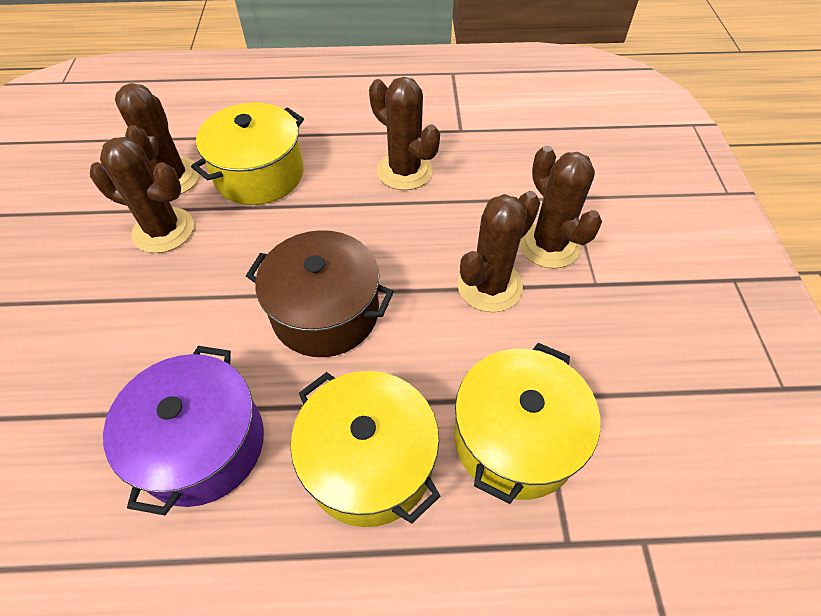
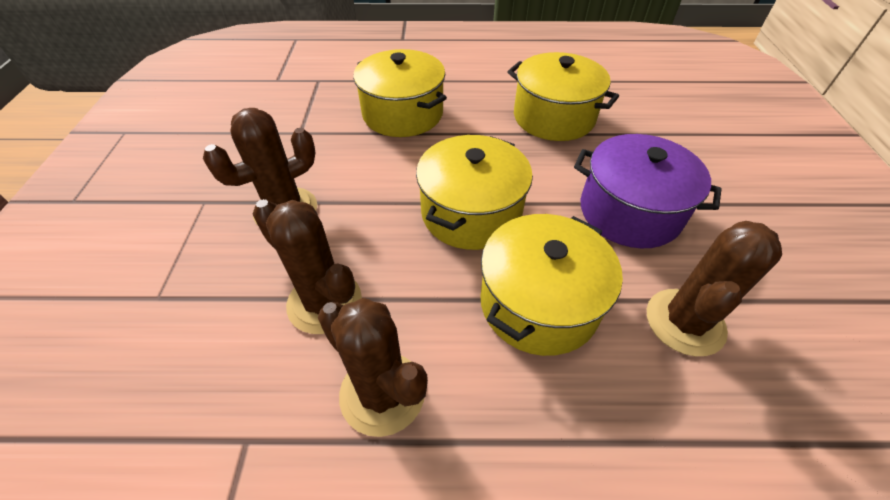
brown cactus: [90,137,194,253] [115,83,200,194] [369,77,440,190] [457,191,540,312] [519,146,602,268] = 5 -> [203,108,317,225] [253,199,362,334] [318,298,428,437] [647,221,782,356] = 4
brown pot: [246,230,394,357] = 1 -> none = 0
yellow pot: [191,103,304,205] [291,371,441,527] [454,343,600,504] = 3 -> [353,49,447,137] [416,135,533,250] [481,214,623,356] [508,52,619,141] = 4

